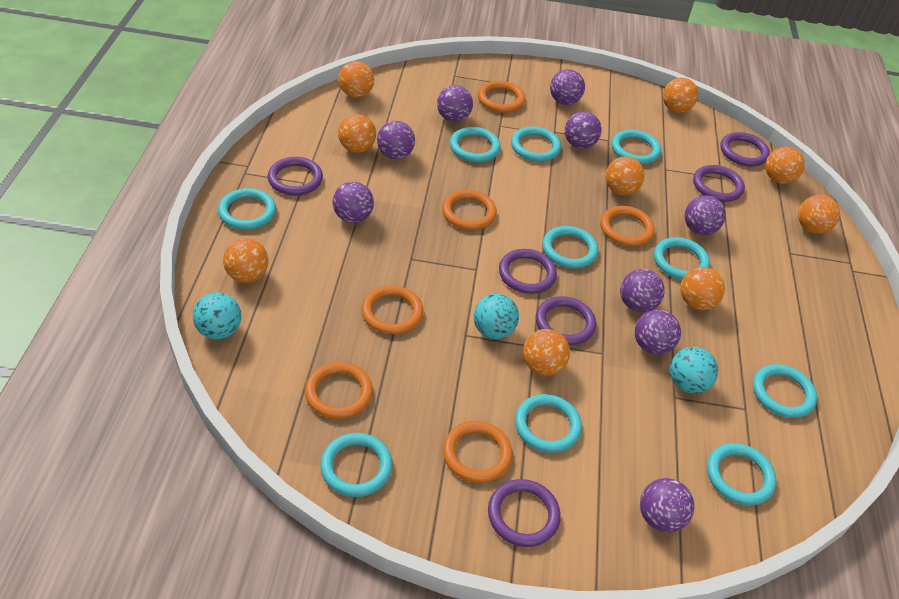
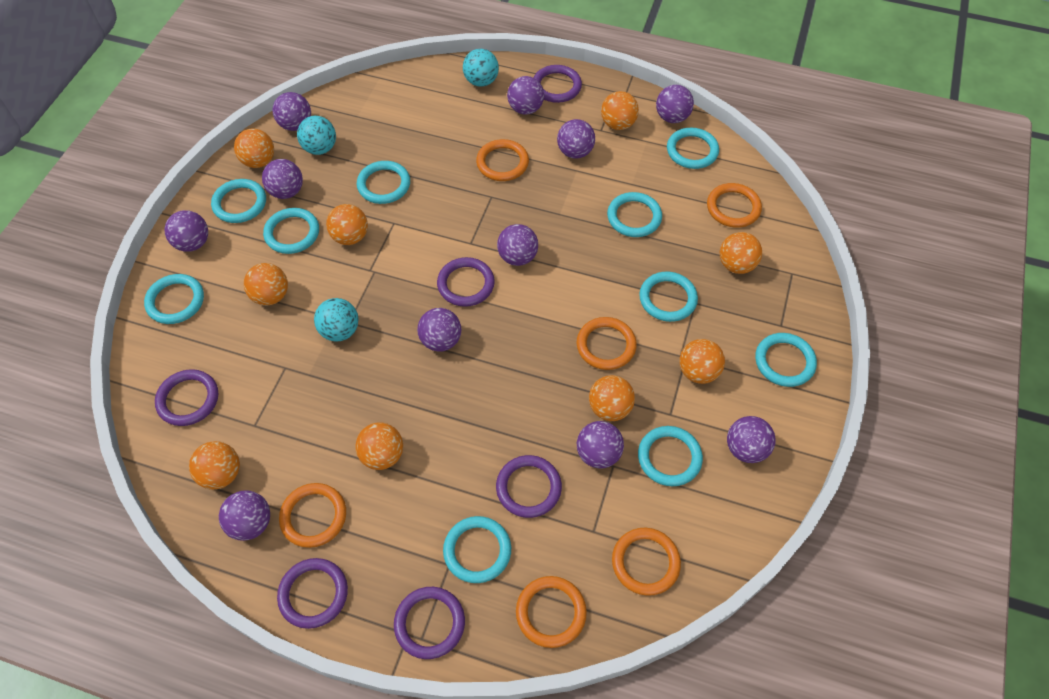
purple ball: [333,182,374,223] [377,121,415,159] [437,85,473,122] [550,69,585,105] [565,112,602,149] [620,269,665,312] [635,310,681,355] [640,478,694,532] [684,195,726,235] = 9 -> [164,210,208,252] [219,490,270,541] [262,159,303,199] [272,92,311,131] [417,308,461,352] [497,224,538,266] [507,76,544,115] [557,119,595,159] [577,421,624,469] [656,85,694,123] [727,416,776,463] = 11

